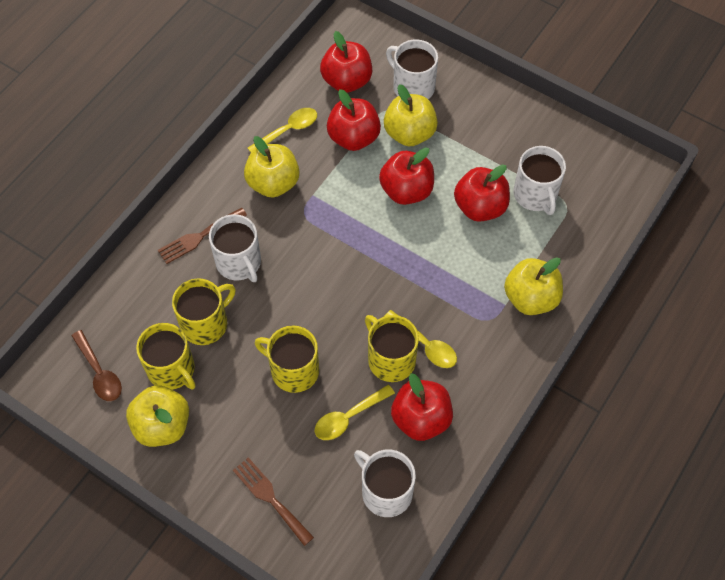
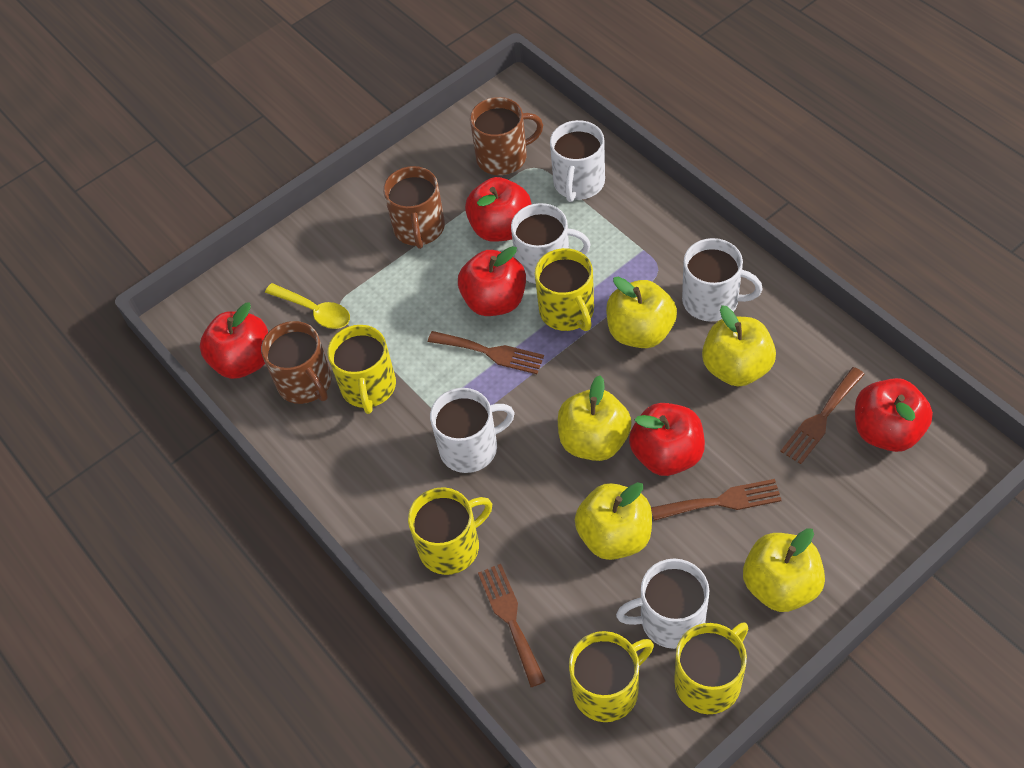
brown fork: [158,208,247,264] [233,457,314,546] = 2 -> [428,331,544,374] [478,564,546,687] [651,479,782,521] [780,367,865,464] = 4
brown mug: none = 0 -> [261,321,332,404] [383,166,445,249] [470,97,543,175] = 3
brown spoon: [71,330,122,401] = 1 -> none = 0
white mug: [209,214,261,282] [354,449,416,517] [386,39,438,99] [514,146,566,215] = 4 -> [430,388,515,473] [511,203,590,284] [550,120,605,202] [616,558,709,649] [682,238,763,322] = 5
yellow apple: [126,385,189,447] [244,136,300,198] [384,84,438,146] [504,257,563,315] = 4 -> [558,375,632,461] [574,482,652,560] [606,277,677,348] [702,305,776,387] [743,528,825,612] = 5
yellow mug: [136,323,196,390] [172,278,236,345] [255,325,319,393] [365,315,419,382] = 4 -> [327,325,396,414] [408,487,492,575] [535,248,594,331] [569,631,654,722] [674,623,748,714] = 5
yellow spoon: [248,108,317,152] [315,385,395,440] [384,310,457,368] = 3 -> [265,283,350,329] = 1

